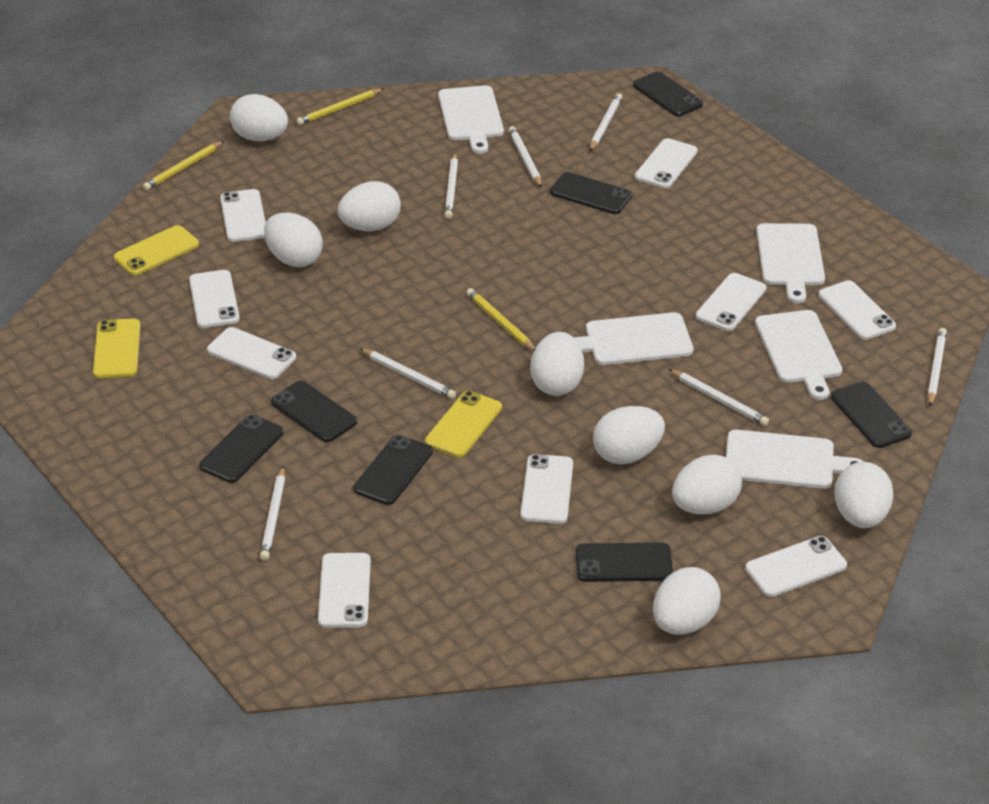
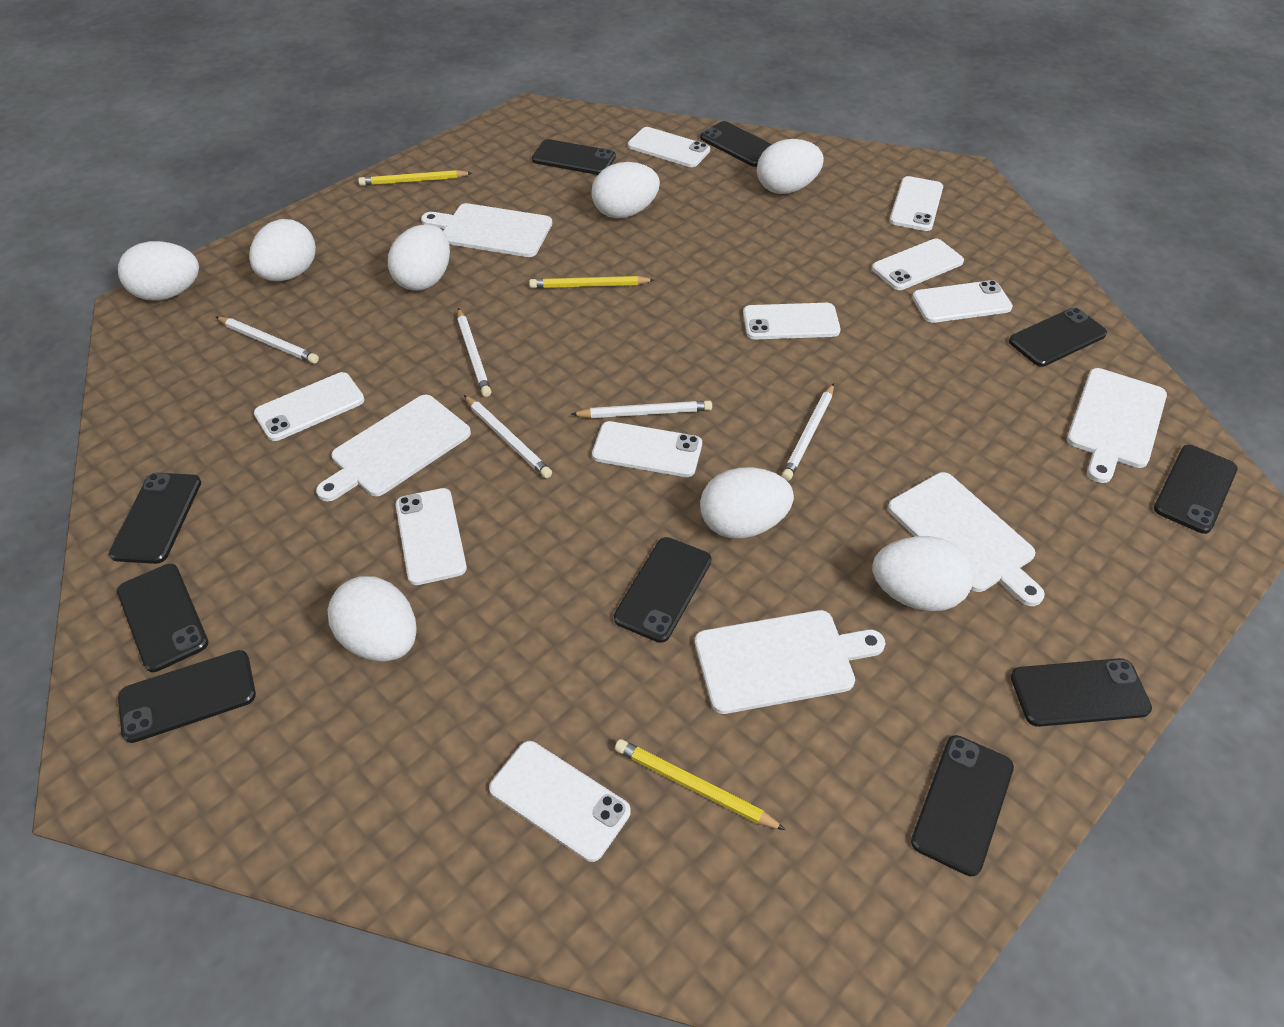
black phone: [199,414,284,483] [271,381,357,442] [353,435,433,505] [550,172,632,214] [575,542,673,582] [633,71,703,116] [831,382,912,448] = 7 -> [109,473,201,564] [117,564,208,672] [118,650,256,743] [532,139,616,175] [614,537,711,643] [700,121,772,167] [911,735,1014,877] [1009,308,1107,367] [1011,658,1152,727] [1154,445,1238,534] = 10
white pencil: [260,466,285,561] [359,348,456,399] [445,153,458,219] [508,126,542,188] [590,93,623,151] [669,369,769,426] [928,328,947,406] = 7 -> [216,317,319,364] [457,308,492,397] [464,395,552,478] [571,401,712,418] [782,383,834,481] = 5
yellow phone: [93,318,141,378] [114,225,199,276] [425,391,502,458] = 3 -> none = 0

